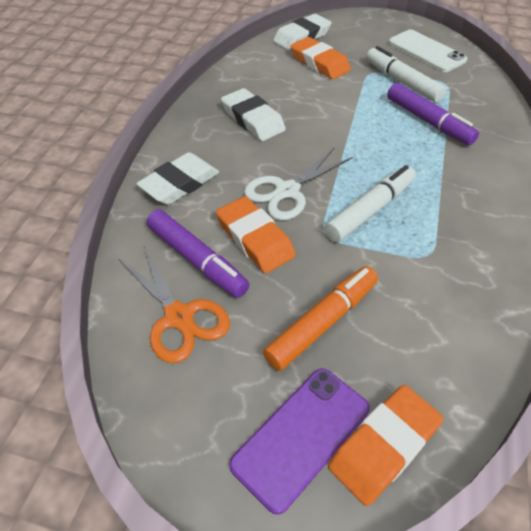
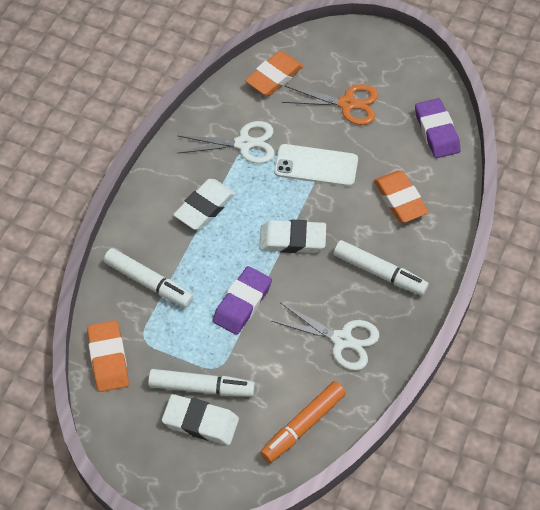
purple eraser: none = 0 -> [212,266,272,335] [415,98,461,158] = 2
purple marker: [147,210,250,298] [387,83,479,145] = 2 -> none = 0
purple phone: [229,368,370,515] = 1 -> none = 0
white marker: [325,165,416,242] [366,46,447,103] = 2 -> [104,248,193,308] [148,369,255,397] [334,240,429,296] = 3
white scissors: [244,147,353,220] = 1 -> [178,121,275,164] [271,303,380,370] = 2

